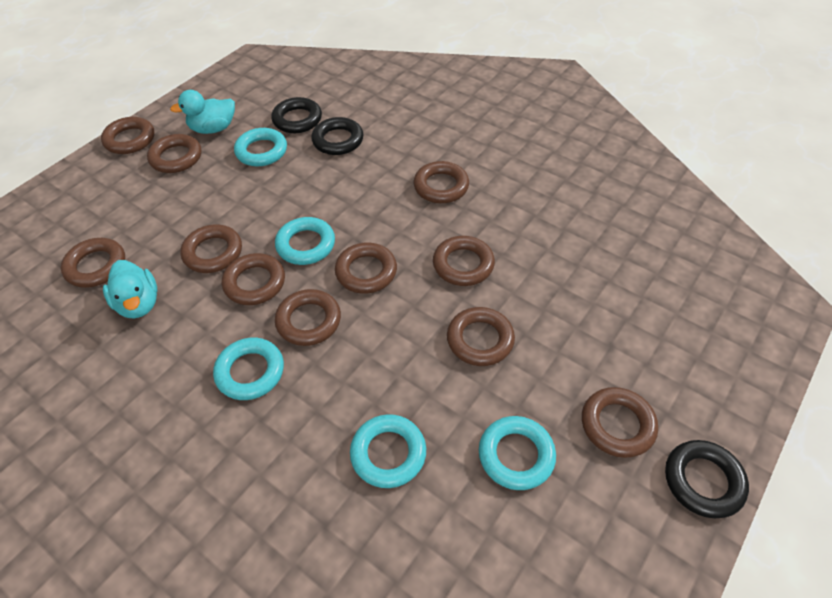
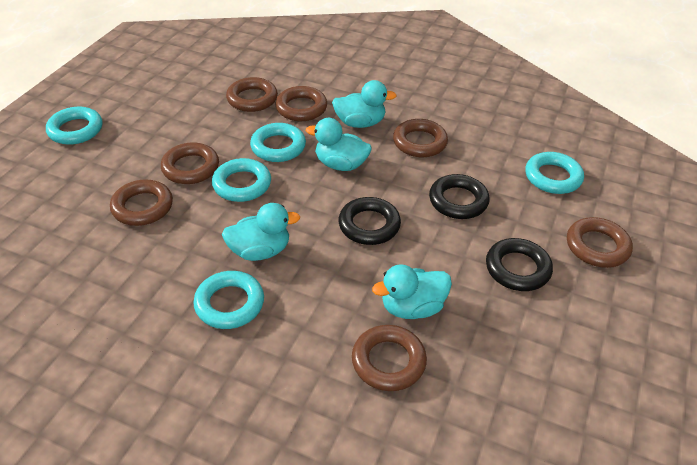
brown ring: [61,238,125,288] [101,117,155,154] [147,134,201,173] [180,225,242,273] [222,253,285,305] [275,289,341,346] [335,243,397,294] [414,161,469,203] [433,236,495,286] [447,307,515,366] [582,387,658,458] = 11 -> [110,179,173,226] [161,142,219,184] [226,77,278,112] [275,86,327,121] [352,325,427,391] [393,119,448,157] [567,217,633,268] = 7
turquoise duck: [103,260,157,319] [170,90,235,134] = 2 -> [222,203,300,261] [306,118,372,171] [332,80,397,128] [372,264,452,319] = 4

